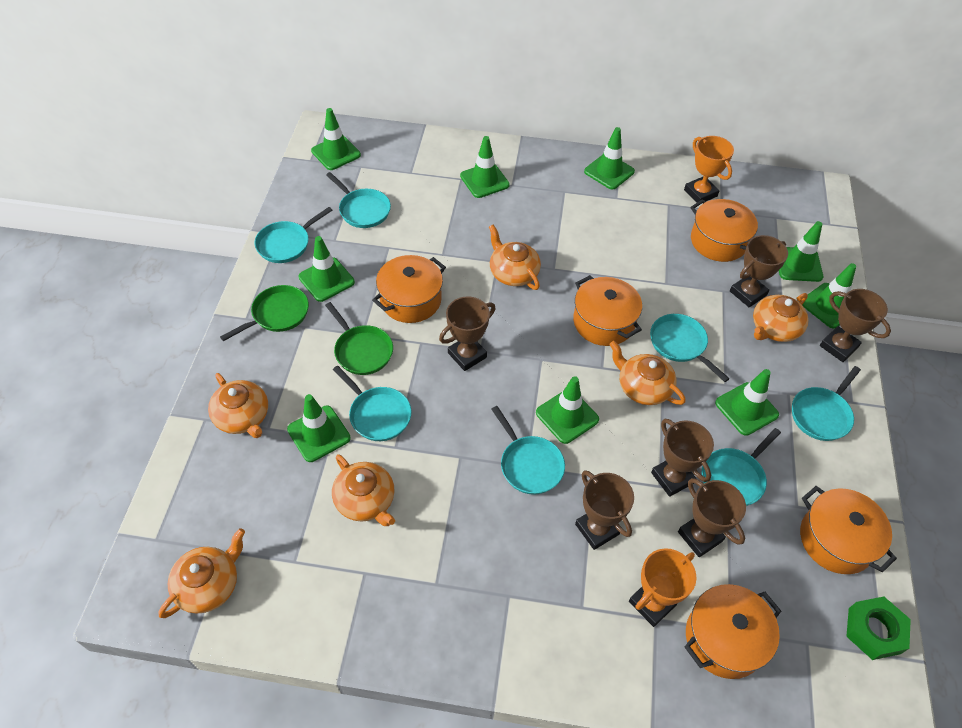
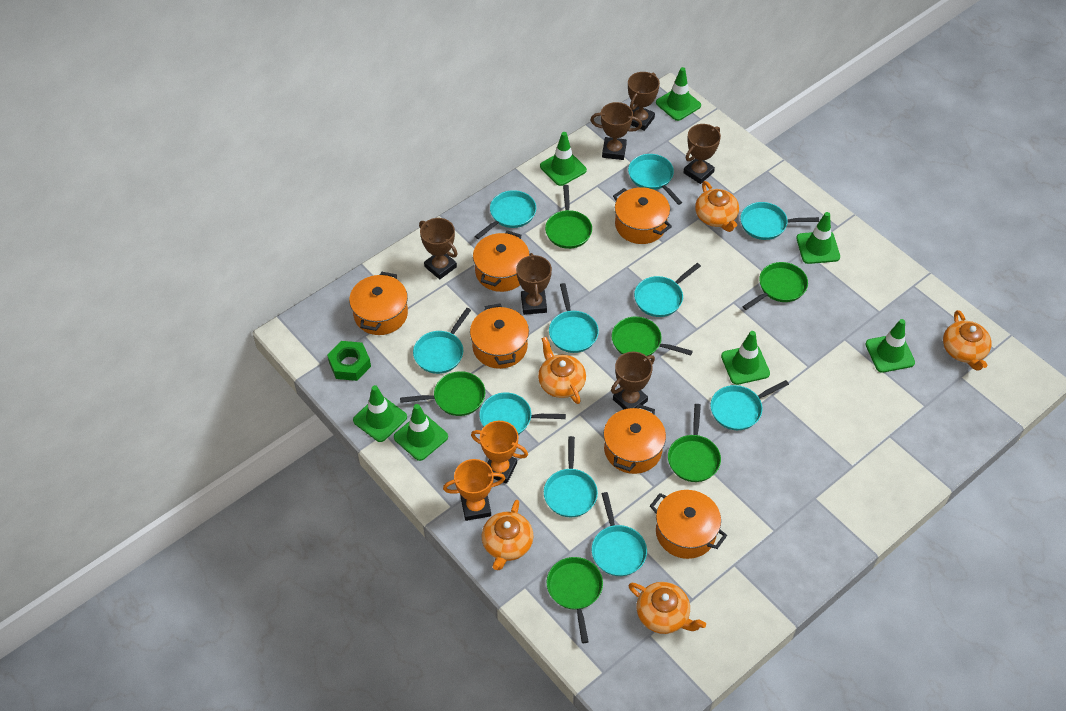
green pan: [220,285,309,341] [325,302,393,375] = 2 -> [400,371,485,416] [545,185,592,249] [547,557,603,643] [612,317,693,356] [668,404,721,482] [742,262,808,310] = 6
green traffic cone: [287,394,351,462] [299,236,355,302] [311,108,361,170] [460,136,510,198] [536,376,599,444] [584,127,635,190] [715,369,779,436] [779,221,823,282] [802,263,856,328] = 9 -> [353,385,407,442] [394,404,448,461] [540,132,587,186] [656,67,701,121] [721,331,770,385] [796,212,840,264] [865,319,915,373] = 7
orange pot: [372,255,446,323] [573,275,642,346] [685,584,781,679] [690,199,758,262] [800,486,897,574] = 5 -> [349,272,408,335] [470,304,529,369] [473,231,530,292] [603,404,666,474] [613,187,672,244] [650,490,727,559] = 6
orange teapot: [159,528,245,618] [208,373,268,438] [332,454,395,526] [489,225,541,290] [609,341,686,405] [753,293,808,342] = 6 -> [481,500,534,570] [538,337,586,404] [628,582,706,634] [695,181,739,232] [943,310,992,371] = 5
turquoise pan: [255,207,332,263] [326,172,391,228] [333,366,412,441] [491,406,565,495] [650,314,730,382] [702,428,781,506] [792,366,861,441] = 7 -> [413,308,471,374] [475,190,536,239] [479,392,566,435] [544,436,598,517] [549,283,599,353] [592,492,647,576] [628,154,682,205] [634,263,701,317] [710,380,789,430] [740,202,819,240] = 10

